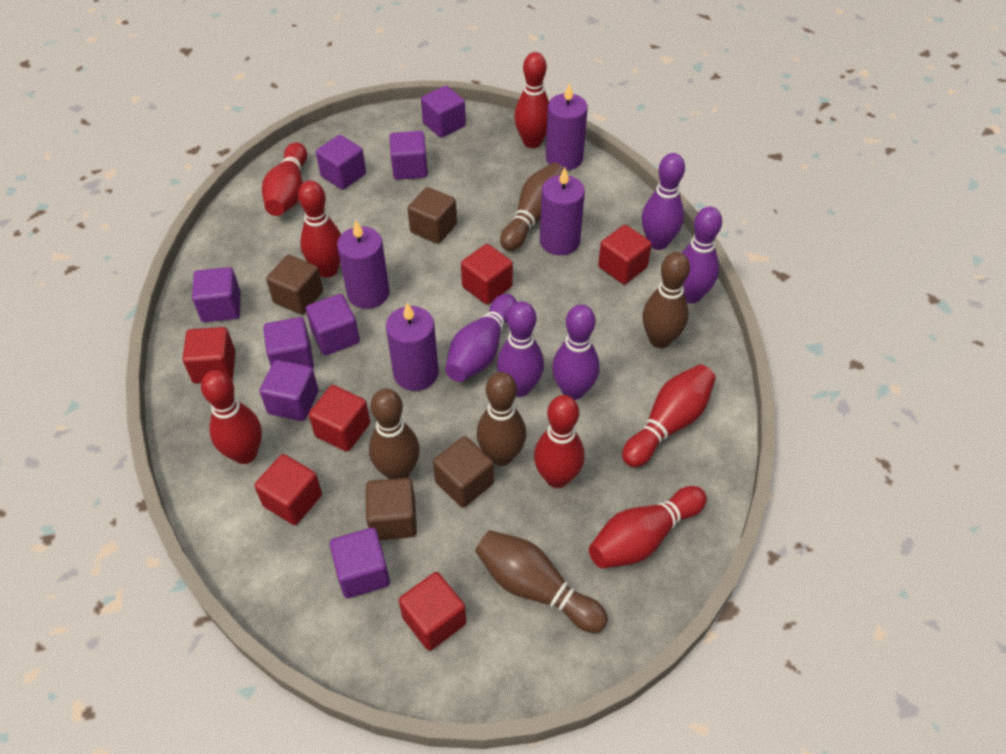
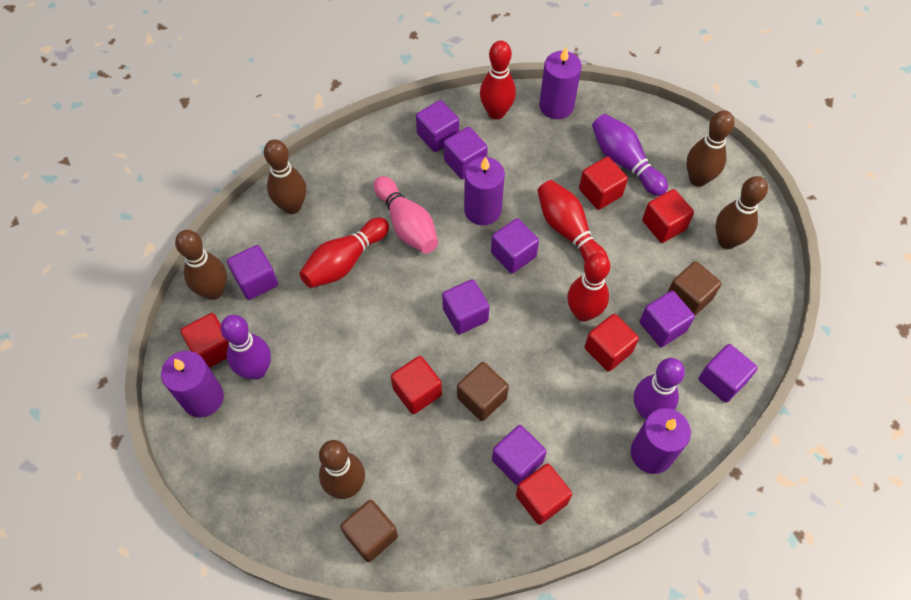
brown cube: [266,255,323,314] [366,478,417,540] [408,187,457,244] [433,436,494,508] = 4 -> [340,500,398,562] [457,362,509,421] [667,261,722,316] = 3
pink bowling pin: none = 0 -> [374,176,438,254] = 1
purple bowling pin: [445,294,517,382] [497,301,544,397] [552,304,600,400] [642,153,685,250] [682,207,722,303] = 5 -> [220,315,271,380] [592,114,668,196] [634,358,685,419] = 3
red bowling pin: [201,370,262,464] [262,142,307,216] [298,181,341,278] [514,52,549,148] [534,395,585,488] [589,486,707,569] [622,364,716,467] = 7 -> [299,218,389,288] [480,40,516,120] [537,180,608,261] [567,253,610,321] = 4

